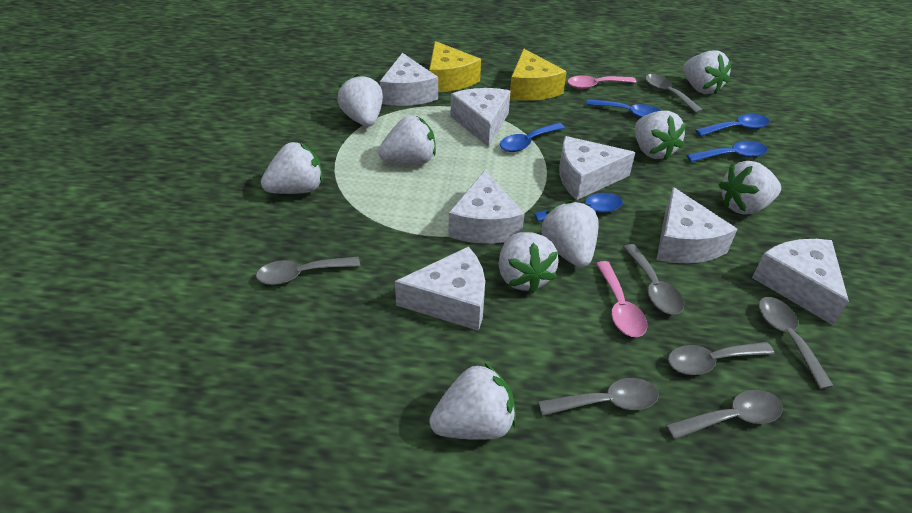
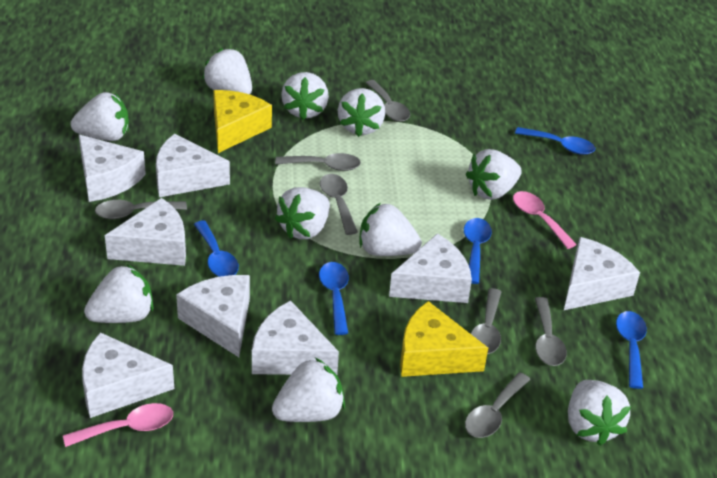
white cheese: [380,53,438,106] [395,246,485,331] [449,170,525,244] [451,88,510,147] [559,136,635,200] [656,187,737,264] [752,239,849,325] = 7 -> [79,135,146,202] [82,332,174,418] [105,198,186,266] [156,134,230,197] [176,275,250,357] [252,300,339,375] [389,234,472,303] [564,237,640,310] = 8
white strawberry: [261,142,323,194] [337,74,383,127] [378,116,436,165] [429,362,516,440] [499,232,559,294] [541,200,599,267] [635,111,686,160] [683,50,732,94] [719,161,781,215] = 9 -> [71,92,129,141] [84,264,153,323] [202,48,252,94] [272,358,345,422] [275,187,330,239] [281,72,329,120] [338,88,385,137] [359,203,422,256] [465,149,522,200] [568,380,631,446] = 10

